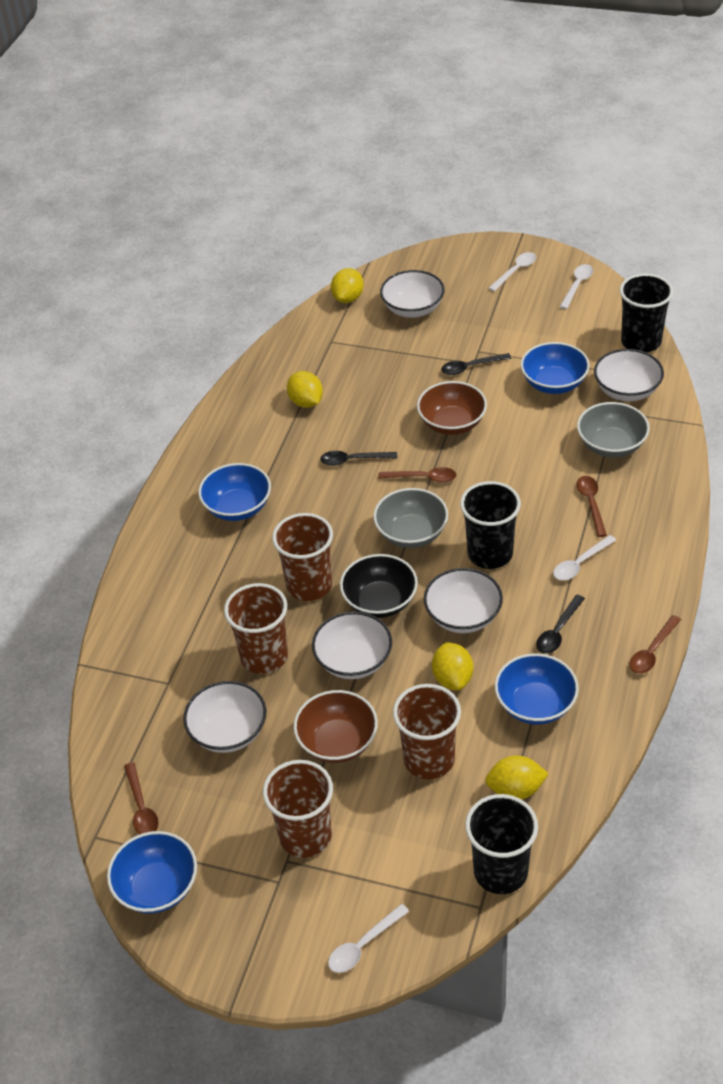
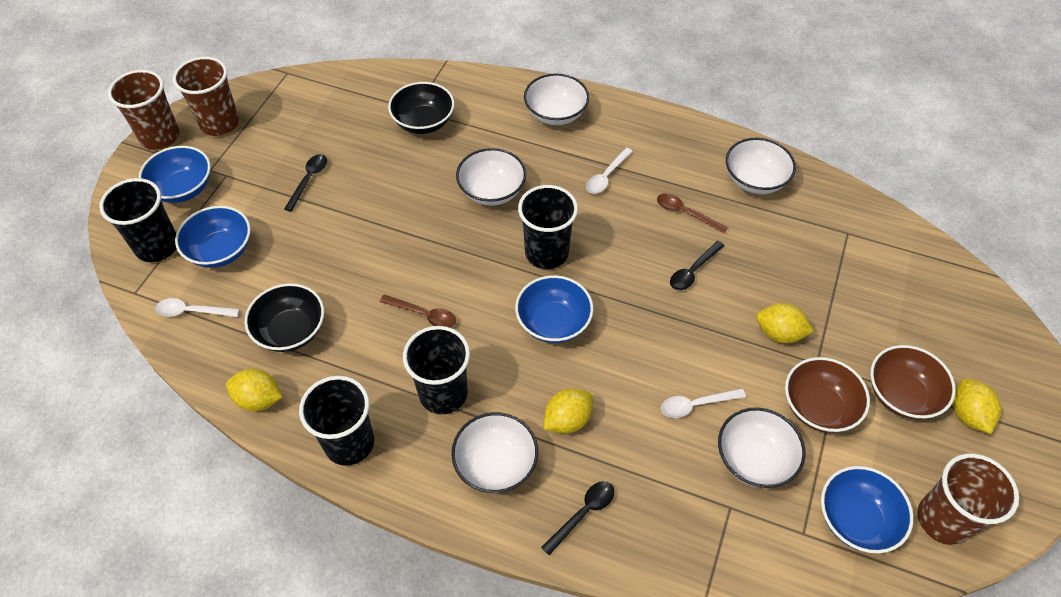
black bowl: [340,554,418,618] = 1 -> [245,283,324,352] [388,82,454,134] = 2
black cup: [460,481,521,569] [465,794,538,894] [620,274,673,353] = 3 -> [99,178,176,262] [299,376,374,466] [403,326,470,414] [518,185,578,269] = 4
brown cup: [224,583,288,674] [263,760,333,858] [272,513,333,601] [393,684,461,780] = 4 -> [108,70,180,150] [173,57,239,136] [917,453,1019,545] = 3
brown spoon: [124,762,159,834] [378,467,457,483] [576,476,607,537] [629,615,681,674] = 4 -> [380,294,456,328] [657,193,728,234] = 2
grey bowl: [373,488,448,548] [577,402,650,458] = 2 -> none = 0
white spoon: [328,904,409,973] [488,252,536,291] [553,535,616,581] [560,264,593,309] = 4 -> [155,298,240,317] [586,148,633,193] [661,388,746,418] = 3

